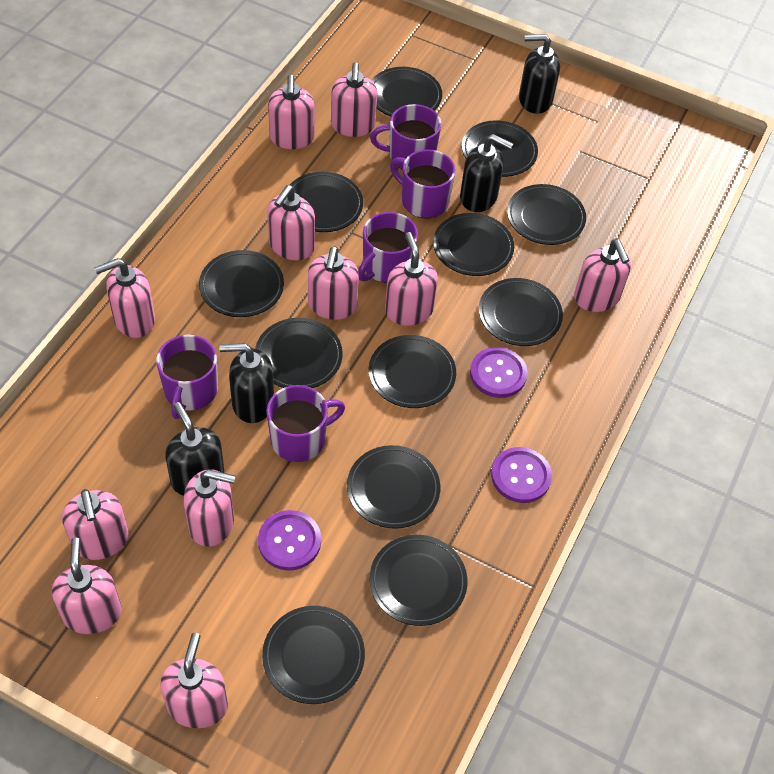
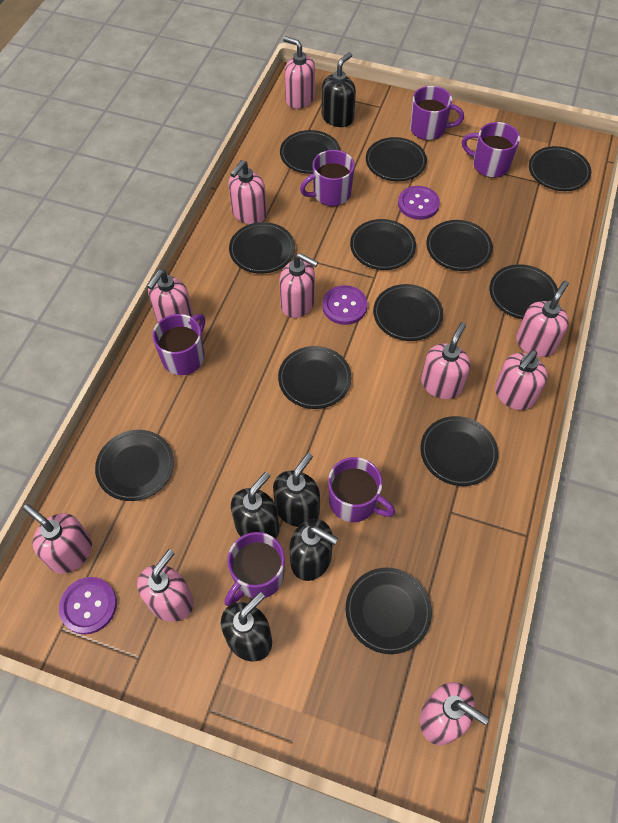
black soap dispenser: [165,402,224,496] [219,343,274,423] [460,134,513,212] [519,34,560,114] = 4 -> [221,592,272,662] [231,472,279,539] [273,453,320,527] [290,519,338,581] [322,52,356,127] = 5
pink soap dispenser: [52,537,122,634] [62,489,129,560] [94,258,155,338] [160,633,228,728] [184,469,236,547] [268,75,315,149] [268,185,315,260] [308,246,359,320] [331,62,377,137] [385,232,438,326] [574,240,631,312] = 11 -> [23,504,92,574] [137,549,194,622] [147,270,193,322] [229,160,267,224] [279,253,318,318] [283,36,315,109] [420,682,489,745] [421,322,470,399] [495,350,548,410] [516,281,569,357] = 10
purple mug: [156,335,218,419] [267,385,345,462] [358,212,418,283] [370,104,441,170] [390,149,455,218] = 5 -> [152,314,205,375] [224,532,285,606] [300,150,355,206] [328,457,395,522] [410,86,464,140] [462,122,520,178] = 6

